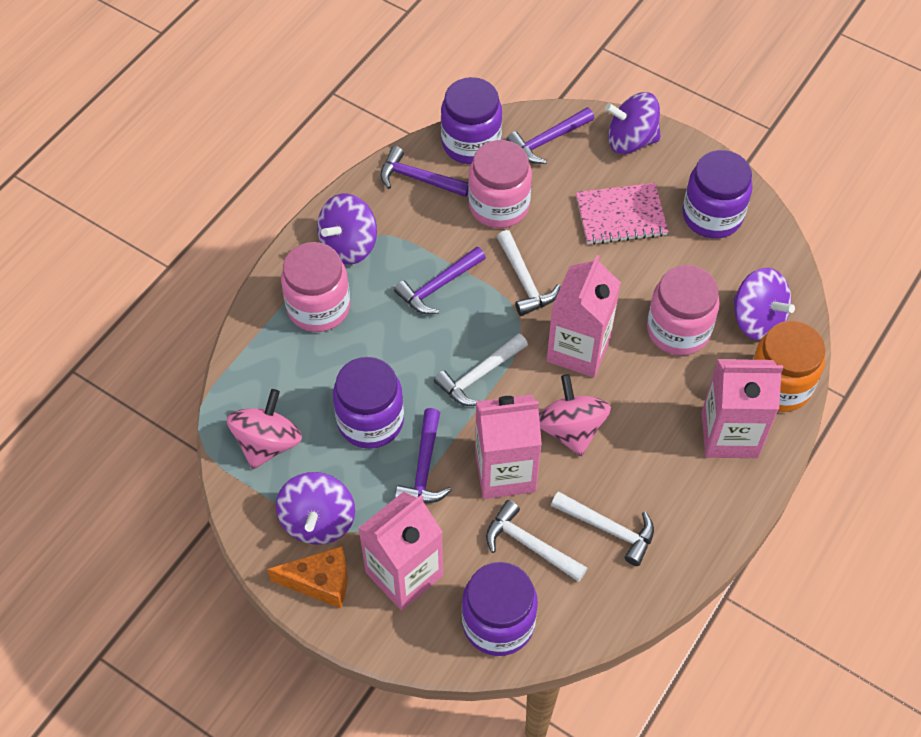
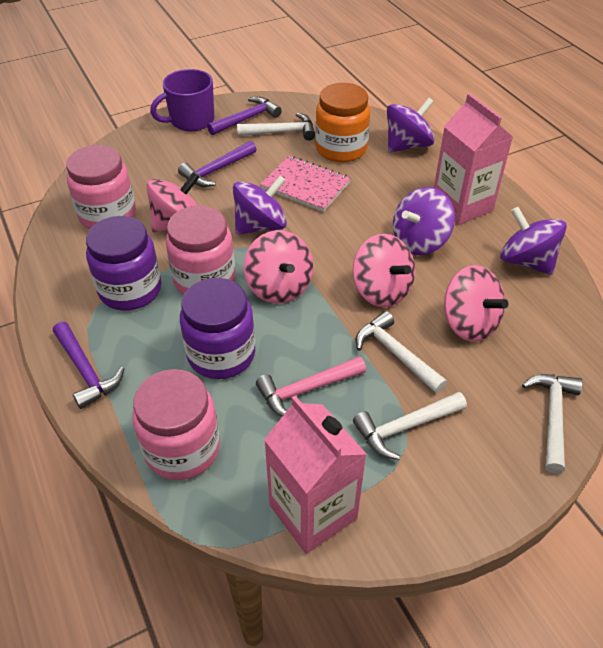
orange cheese: [267,546,348,608] = 1 -> none = 0
pink carton: [358,492,443,611] [475,395,542,499] [547,255,621,378] [702,359,783,458] = 4 -> [264,396,367,554] [434,93,513,225] = 2
pink hammer: none = 0 -> [256,356,366,417] = 1
pink spinning top: [227,389,302,469] [539,374,611,456] = 2 -> [146,172,199,232] [244,230,314,303] [353,234,415,307] [444,265,508,342] = 4
purple hammer: [380,146,468,197] [394,247,486,314] [395,408,452,503] [506,107,594,164] = 4 -> [53,322,124,409] [178,141,257,187] [207,97,282,135] = 3
purple jar: [333,357,404,449] [441,77,502,164] [462,562,538,656] [683,150,753,238] = 4 -> [86,216,161,311] [180,278,255,379] = 2
purple mug: none = 0 -> [150,69,214,131] = 1

